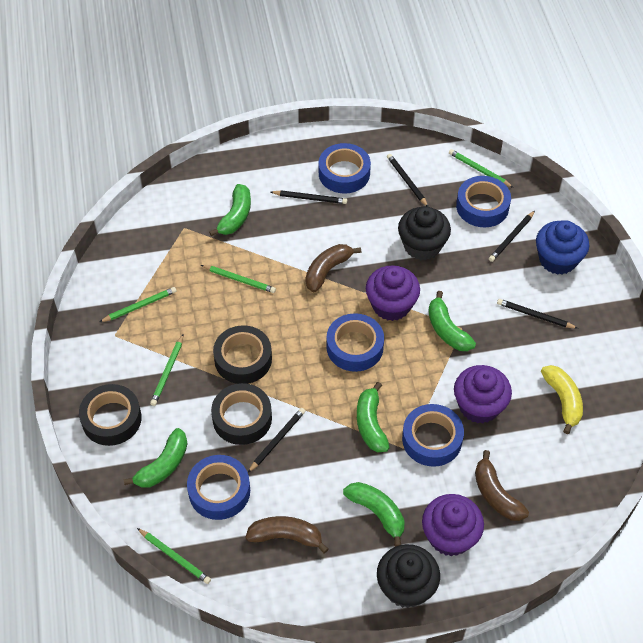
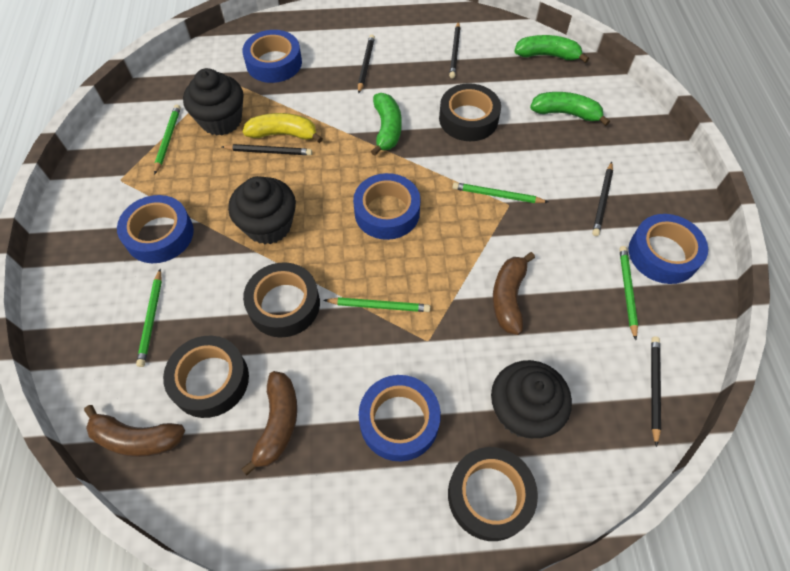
black cupcake: [377,544,440,608] [398,206,451,261] = 2 -> [183,68,243,136] [228,176,296,244] [491,360,572,439] = 3
black tape: [79,384,142,446] [211,383,272,445] [213,325,272,384] = 3 -> [163,336,249,418] [243,262,320,337] [439,83,501,141] [448,447,538,541] = 4
blue cupcake: [536,220,589,275] = 1 -> none = 0
green banana: [124,428,188,488] [209,184,251,236] [343,482,405,547] [357,382,390,452] [428,291,476,351] = 5 -> [371,93,402,156] [514,35,589,63] [530,92,610,126] = 3
purple cupcake: [366,265,420,321] [422,494,484,556] [454,365,512,424] = 3 -> none = 0

